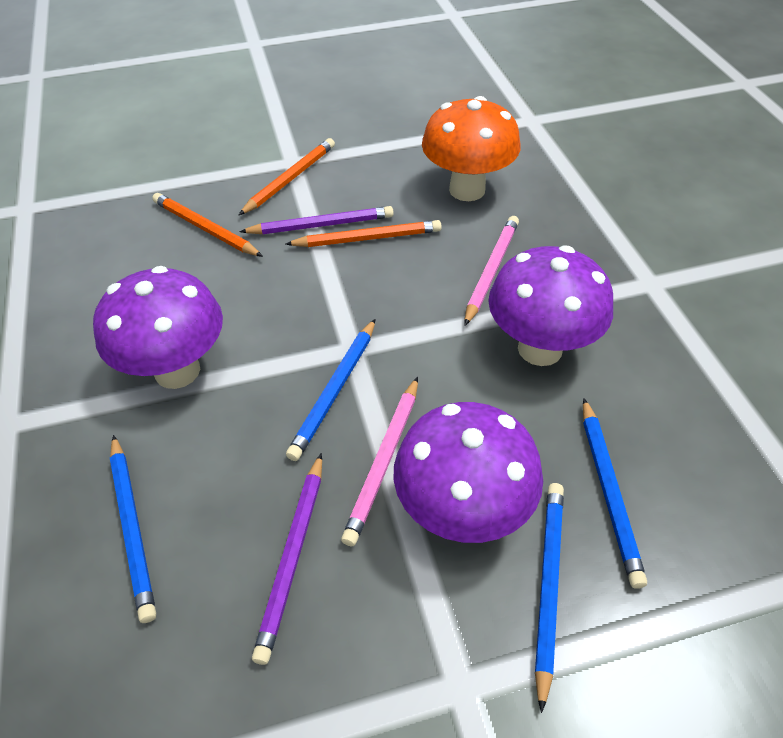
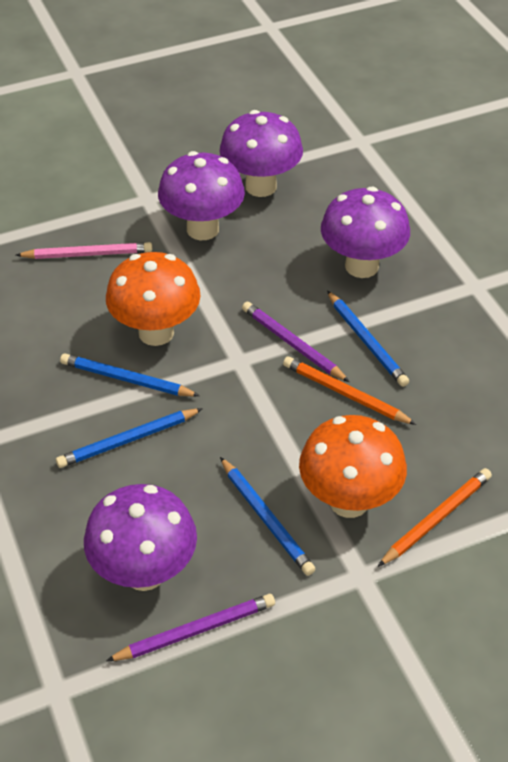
orange mushroom: [422,96,521,201] = 1 -> [106,252,201,346] [299,415,407,518] = 2
orange pencil: [152,193,263,257] [239,138,335,215] [286,220,442,247] = 3 -> [283,357,417,425] [378,468,492,567] = 2
pink pencil: [341,377,418,547] [464,216,519,326] = 2 -> [16,242,152,259] = 1
purple mushroom: [93,266,223,389] [394,402,543,543] [488,246,613,366] = 3 -> [84,484,197,591] [158,151,245,240] [220,110,303,197] [321,187,410,278] = 4

